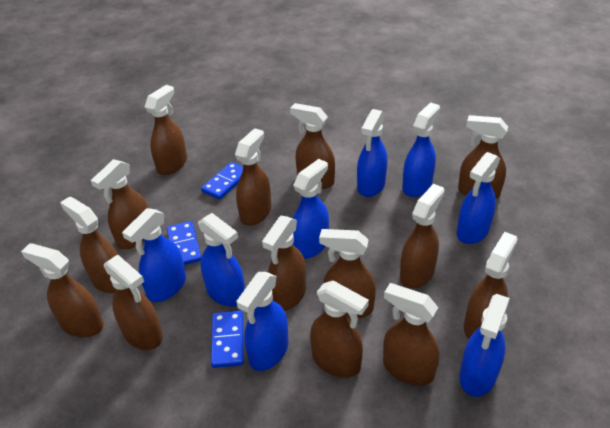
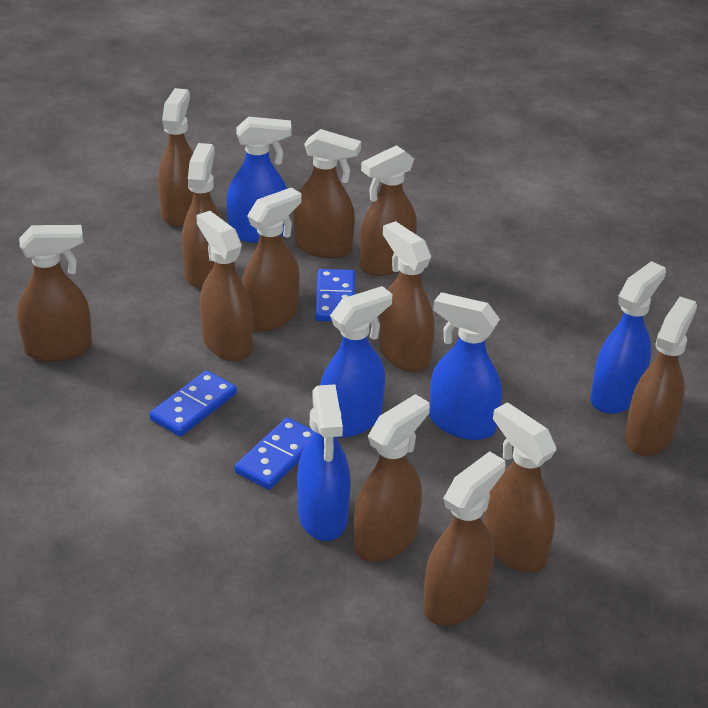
blue spray bottle: [122,208,186,302] [198,213,245,307] [236,272,288,371] [293,159,329,259] [357,109,387,197] [402,102,440,197] [457,152,500,244] [459,294,510,397] = 8 -> [226,117,291,243] [297,384,351,541] [320,286,393,438] [429,292,502,440] [590,261,666,414] = 5
brown spray bottle: [21,243,104,337] [60,197,118,293] [91,159,148,249] [104,255,163,350] [145,85,187,175] [235,128,272,226] [262,216,306,311] [290,103,335,189] [310,280,369,378] [319,229,376,319] [383,283,440,386] [400,184,445,288] [458,115,508,199] [464,232,518,339] = 14 -> [17,225,92,362] [158,88,193,226] [182,143,222,289] [196,211,253,362] [242,187,301,332] [293,129,361,258] [354,394,430,562] [360,145,417,276] [379,221,435,373] [423,451,506,626] [483,402,557,573] [625,297,697,456] = 12

